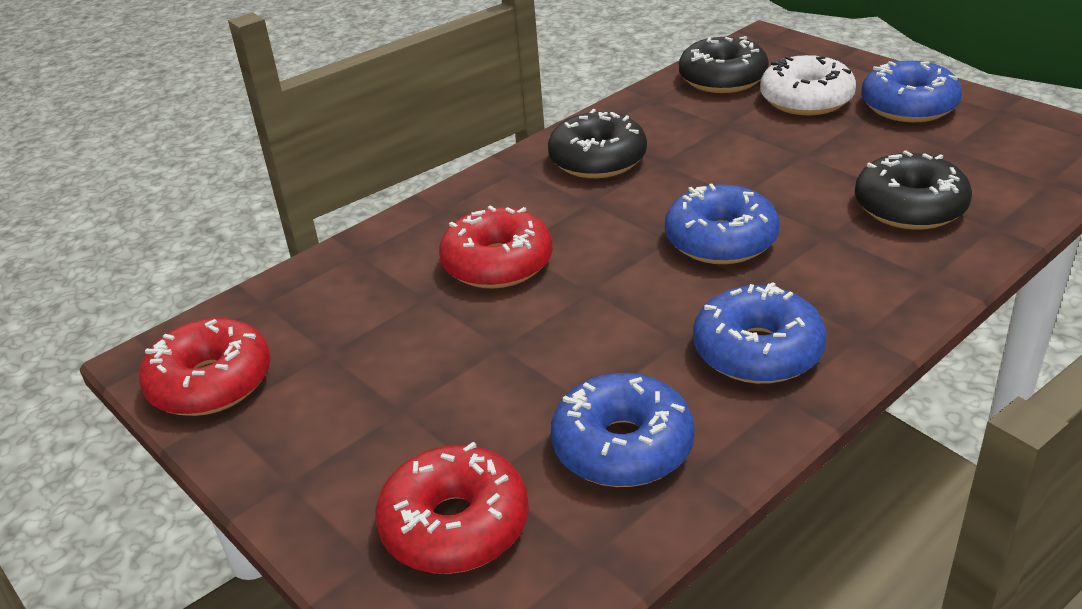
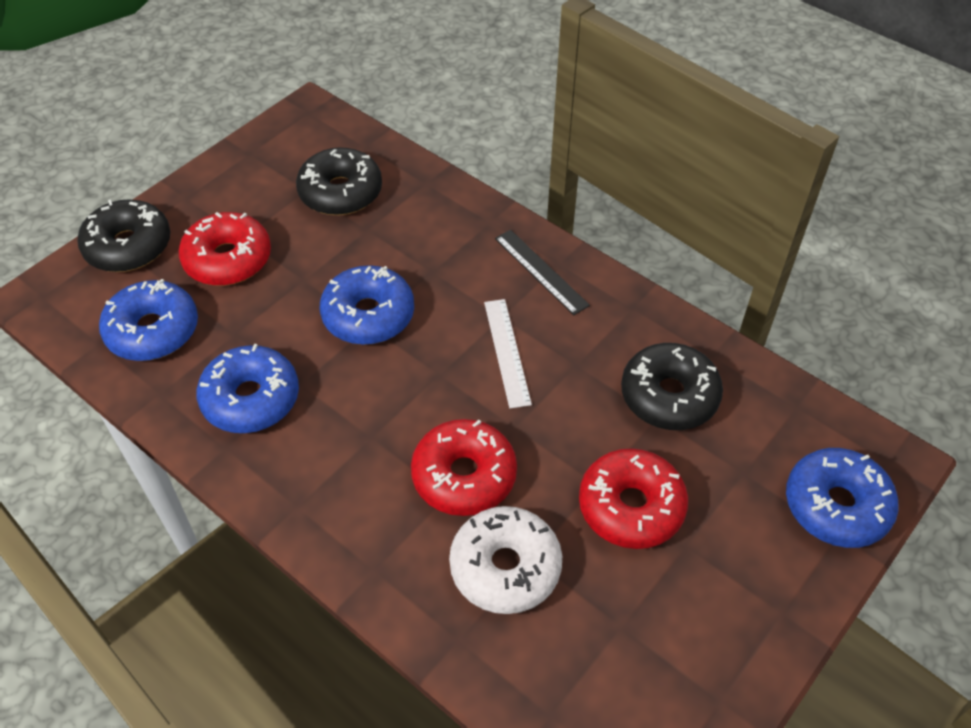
black ruler: none = 0 -> [495,230,590,315] = 1
white ruler: none = 0 -> [484,299,532,409] = 1

